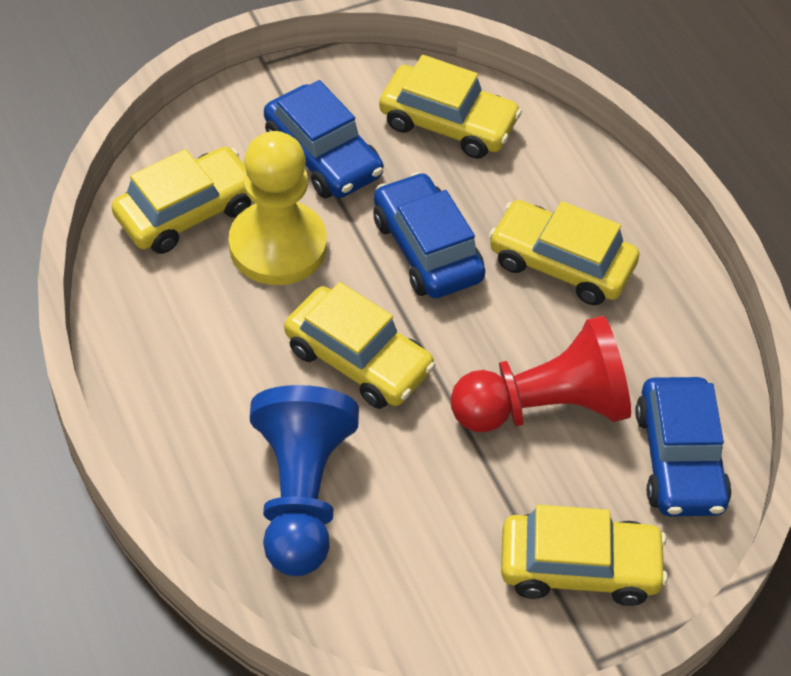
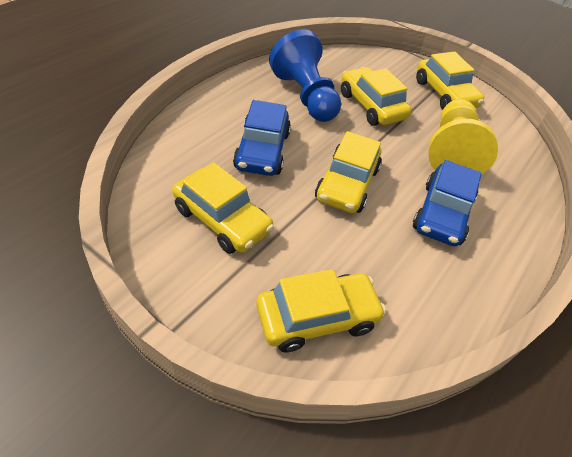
blue car: [264,80,384,198] [373,172,485,298] [635,377,732,516] = 3 -> [233,100,291,176] [413,160,482,246] = 2
red pawn: [451,315,631,432] = 1 -> none = 0

